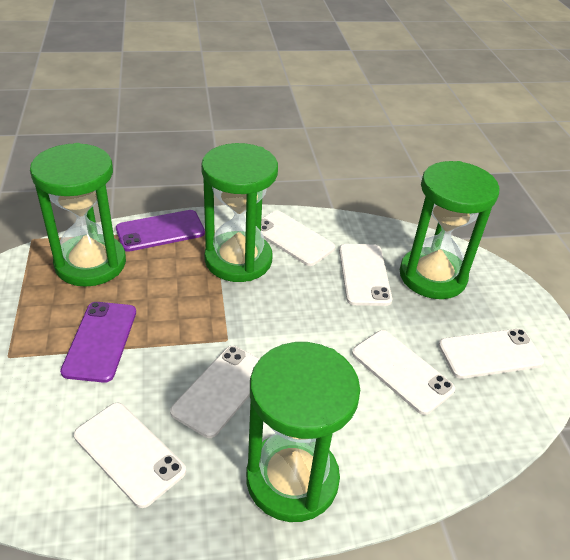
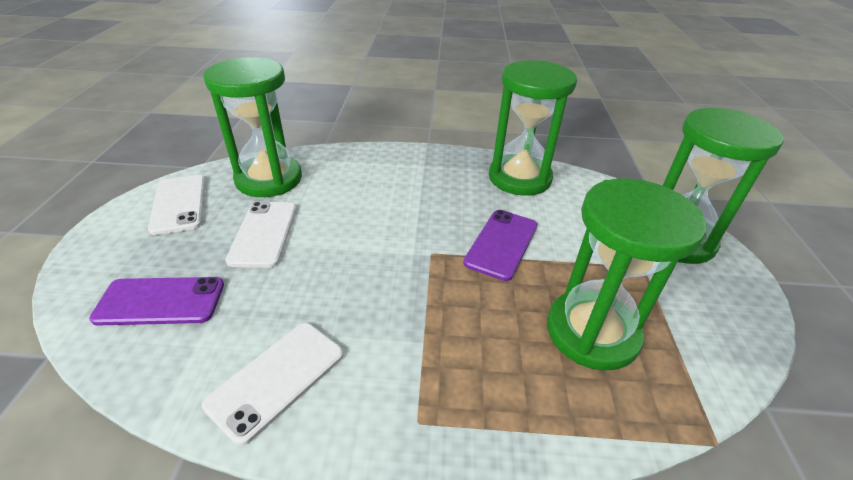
white phone: [74,402,186,508] [170,346,259,438] [261,211,335,266] [339,244,392,306] [352,330,455,415] [438,329,544,379] = 6 -> [148,175,205,235] [202,323,343,446] [225,201,297,268] = 3

